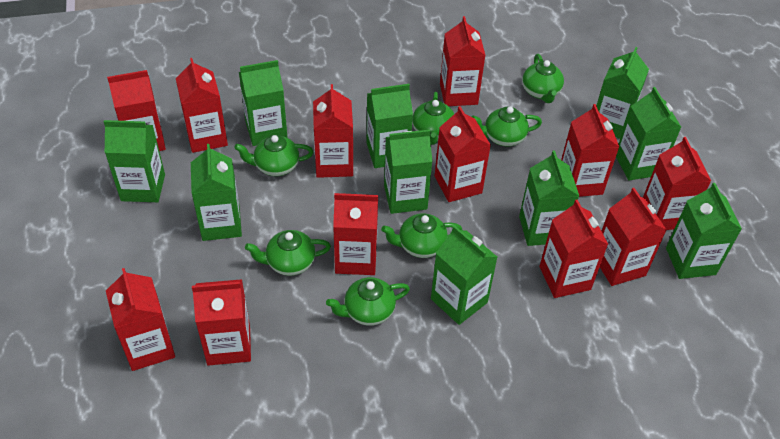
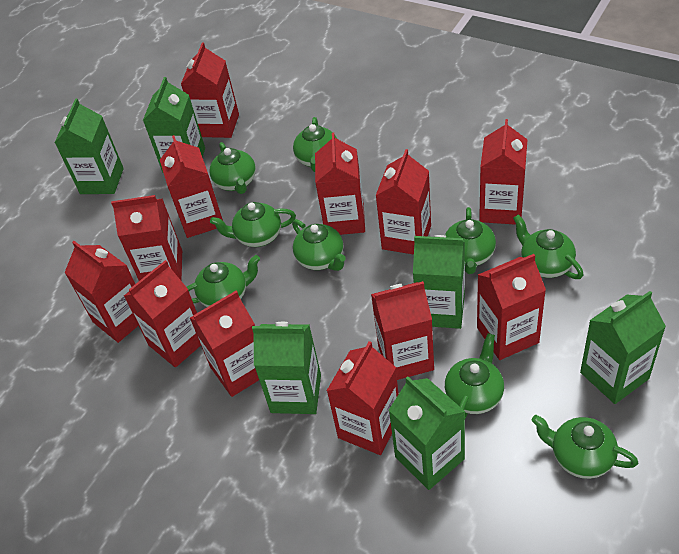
green carton: [104,120,165,202] [191,144,242,241] [239,60,288,146] [367,84,413,168] [384,130,433,214] [431,225,497,325] [519,150,579,246] [596,47,649,139] [616,87,681,180] [666,183,742,279] = 10 -> [55,99,124,194] [143,77,205,172] [252,322,321,414] [389,376,465,490] [413,235,465,329] [580,291,666,404] = 6
green teapot: [234,135,314,176] [245,230,331,276] [326,277,410,326] [381,213,462,258] [412,92,454,145] [472,106,542,146] [522,54,564,103] = 7 -> [187,255,260,307] [209,142,256,194] [210,202,296,247] [292,219,346,271] [293,117,337,172] [445,207,496,274] [445,333,504,418] [513,214,583,279] [532,415,638,479] = 9

